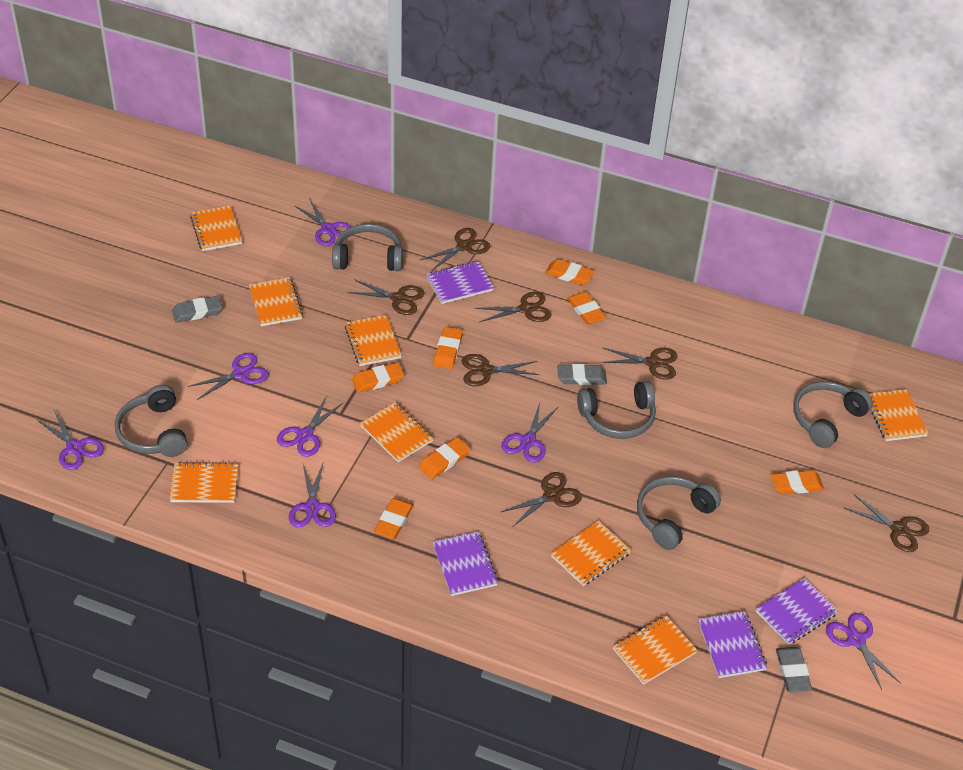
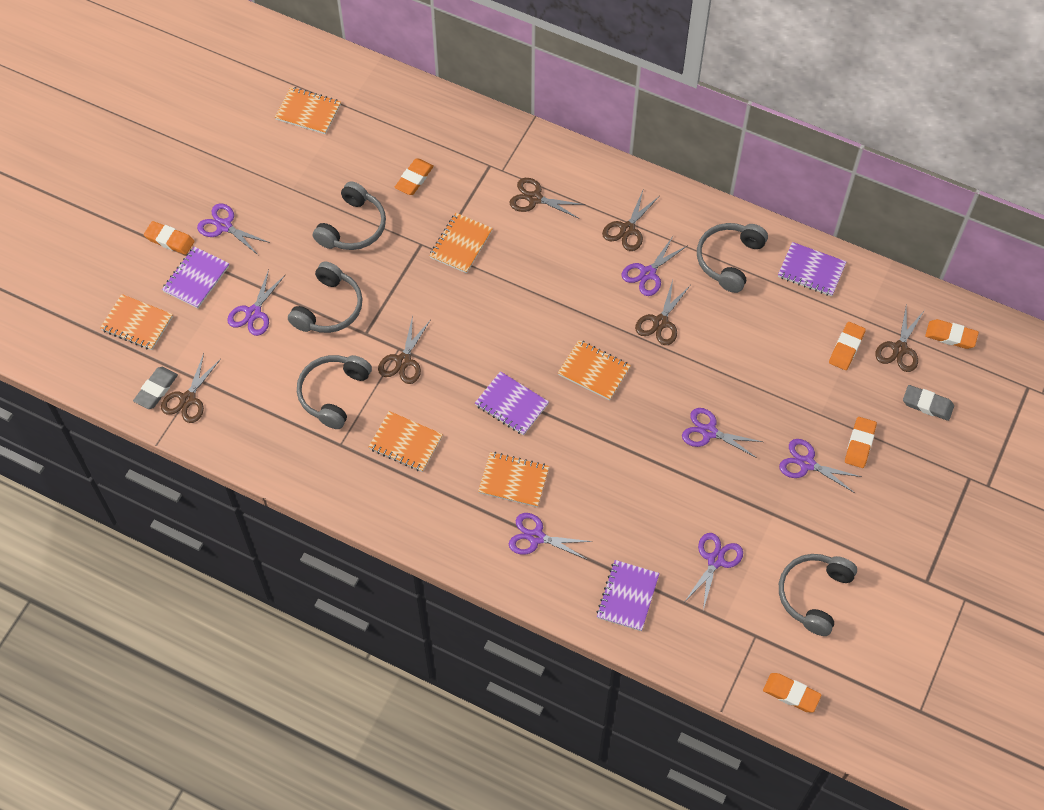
brown scissors: [348,279,424,315] [420,228,490,271] [462,354,539,386] [475,292,552,322] [501,472,582,526] [601,348,678,380] [845,494,929,552] = 7 -> [161,353,221,423] [378,316,430,384] [510,178,585,219] [602,191,659,251] [635,280,690,345] [875,306,924,372] = 6
grey eraser: [172,296,222,323] [557,364,607,385] [776,647,812,693] = 3 -> [133,367,178,409] [903,385,954,421] = 2
orange eraser: [352,362,404,393] [374,498,414,539] [419,437,470,479] [433,327,463,369] [545,259,594,285] [567,292,606,325] [771,470,824,494] = 7 -> [144,221,195,255] [395,158,434,195] [763,673,822,713] [829,322,866,370] [845,417,877,468] [925,319,979,349] = 6
orange notebook: [170,462,238,503] [190,206,242,251] [249,277,303,326] [345,315,402,366] [360,402,434,462] [551,521,631,586] [613,615,698,685] [869,389,929,441] = 8 -> [100,294,173,350] [275,87,341,134] [368,411,443,472] [429,213,493,273] [478,452,549,507] [558,340,631,400] = 6

